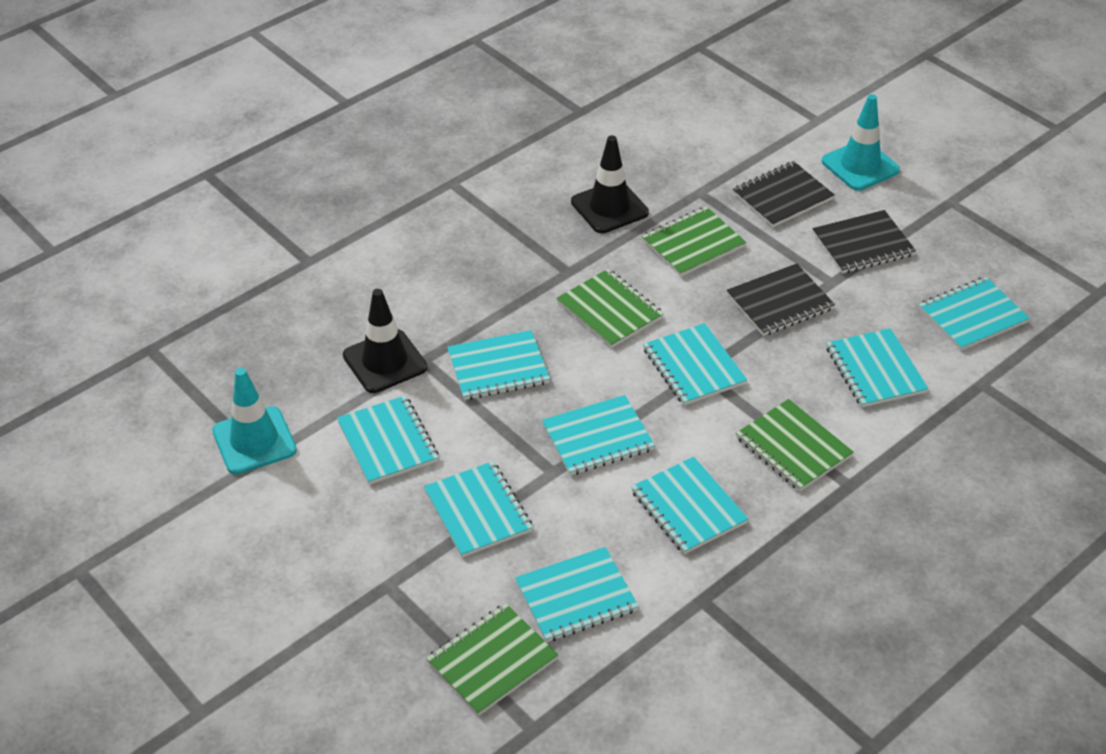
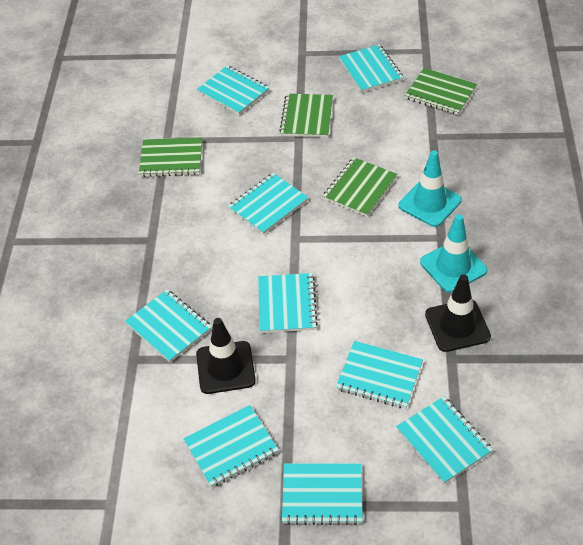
black notebook: [727,263,835,336] [733,161,835,228] [812,210,916,274] = 3 -> none = 0

